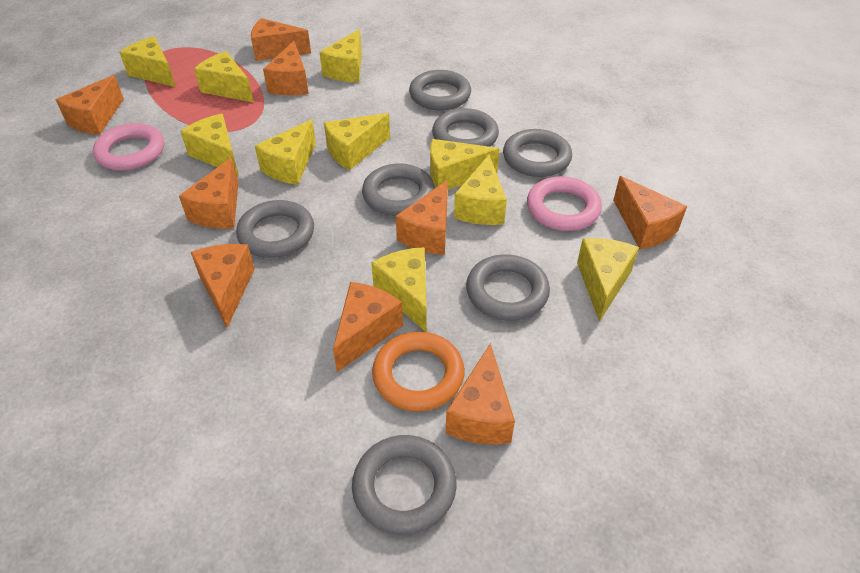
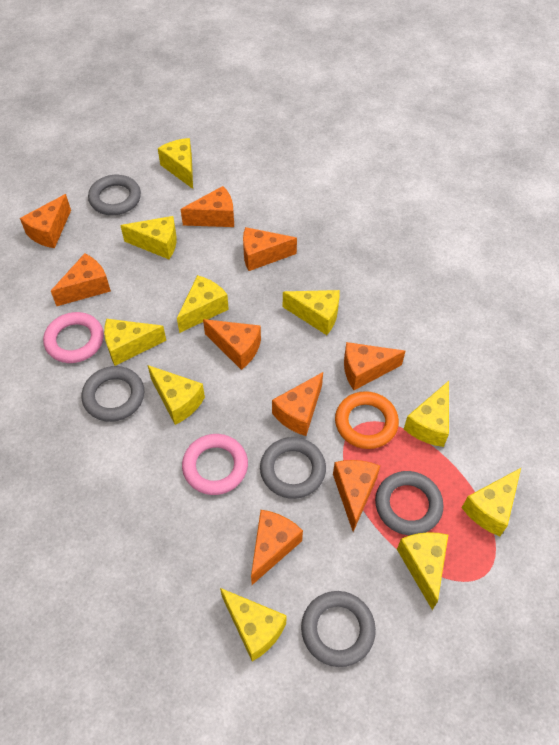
grey ring: [236,200,314,258] [352,435,457,535] [362,163,435,216] [409,70,471,111] [432,108,499,147] [466,254,550,321] [503,129,572,177] = 7 -> [82,366,144,422] [88,175,141,215] [260,437,326,499] [301,591,376,667] [375,471,444,535] = 5

